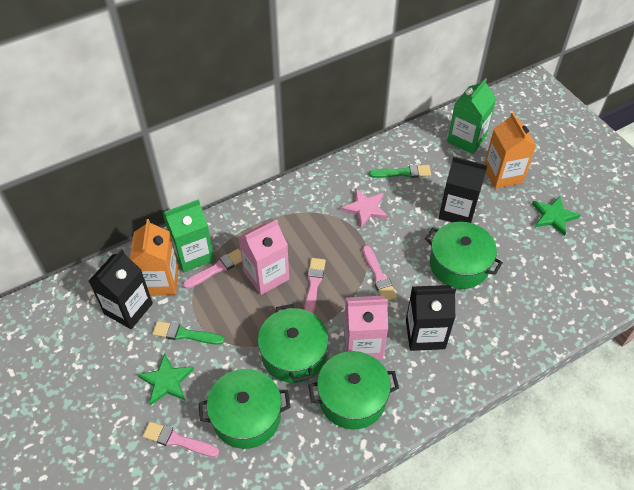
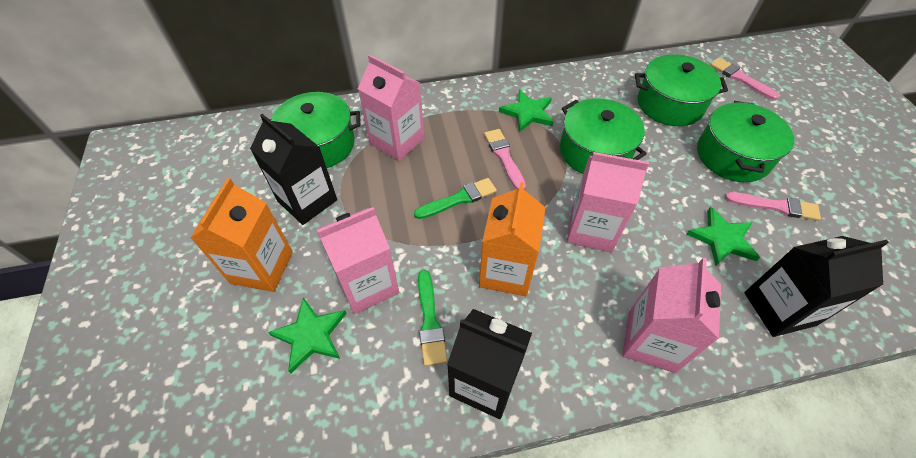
green carton: [163,199,215,272] [447,78,497,154] = 2 -> none = 0
green star: [138,354,194,406] [532,196,580,236] = 2 -> [268,297,347,374] [499,90,554,132] [686,207,760,266] = 3
pink brush: [143,422,219,457] [183,249,242,289] [304,258,326,314] [362,245,397,301] = 4 -> [484,129,526,189] [710,58,779,100] [725,192,821,221] = 3
pink carton: [239,220,289,295] [344,295,388,360] = 2 -> [316,207,399,314] [358,55,424,161] [567,152,649,253] [622,258,721,373] = 4
pink star: [341,188,388,228] = 1 -> none = 0

